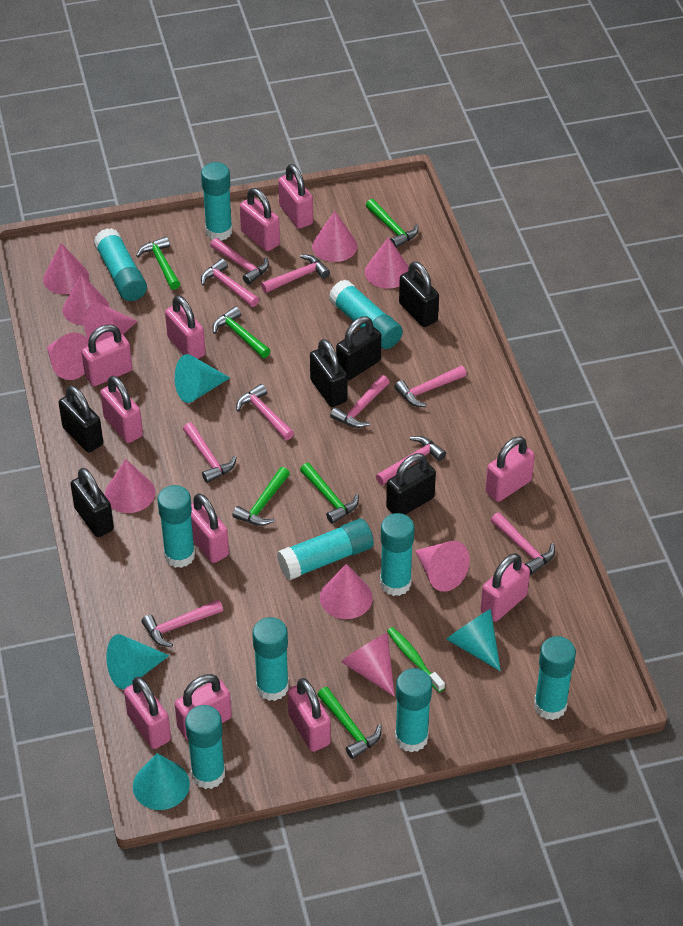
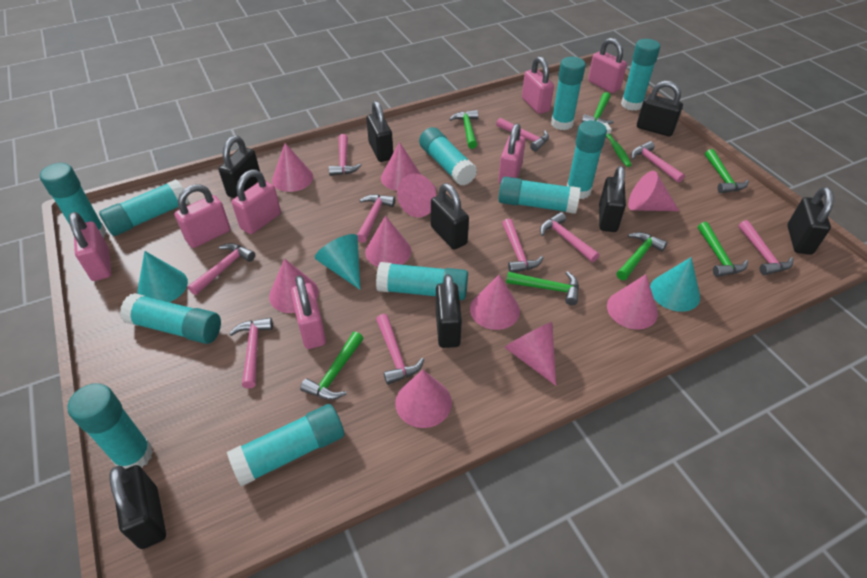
black padlock: [59,385,103,452] [71,468,114,537] [310,339,347,407] [336,316,381,380] [386,453,436,515] [399,261,439,327] = 6 -> [109,465,166,549] [219,136,260,198] [366,101,393,162] [431,183,469,250] [436,274,462,348] [599,166,626,232] [637,81,683,136] [787,187,834,255] = 8
green hammer: [136,236,180,290] [213,306,271,358] [232,467,290,526] [300,463,359,524] [317,687,382,759] [366,199,418,248] = 6 -> [300,332,364,400] [449,110,478,149] [506,271,579,305] [582,92,613,125] [616,232,667,280] [698,222,748,277] [705,149,749,193] = 7
pink padlock: [81,324,132,386] [100,376,143,443] [124,677,171,749] [165,295,205,359] [175,674,232,740] [191,493,229,563] [240,188,280,251] [278,164,313,229] [288,678,331,752] [480,553,530,622] [485,437,535,502] = 11 -> [69,212,111,281] [175,184,231,248] [232,169,281,234] [291,275,326,349] [498,123,525,184] [522,56,554,114] [588,38,627,93] = 7
turquoise cone: [106,634,169,689] [133,753,190,810] [175,354,230,403] [446,609,501,671] = 4 -> [137,251,188,302] [315,234,360,290] [650,257,700,312] = 3
turquoise glue stick: [94,228,147,301] [157,485,195,568] [185,705,225,789] [201,162,232,241] [252,617,289,701] [277,519,374,580] [329,280,403,349] [380,513,414,596] [395,668,432,753] [534,636,576,720] = 10 -> [40,163,106,238] [68,383,153,469] [99,179,189,236] [120,293,221,344] [227,404,344,487] [376,262,468,300] [419,127,477,186] [498,177,580,214] [551,57,586,130] [567,120,607,199] [621,39,660,111] = 11

